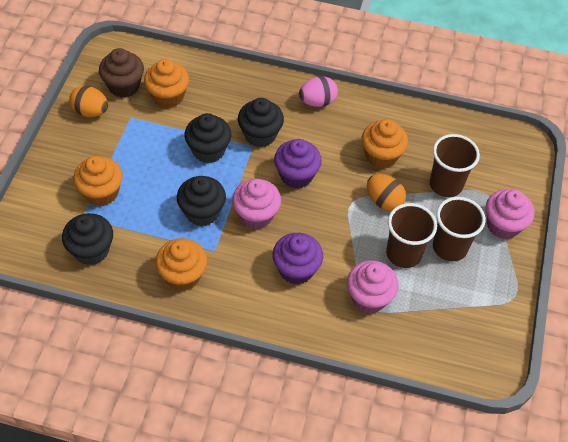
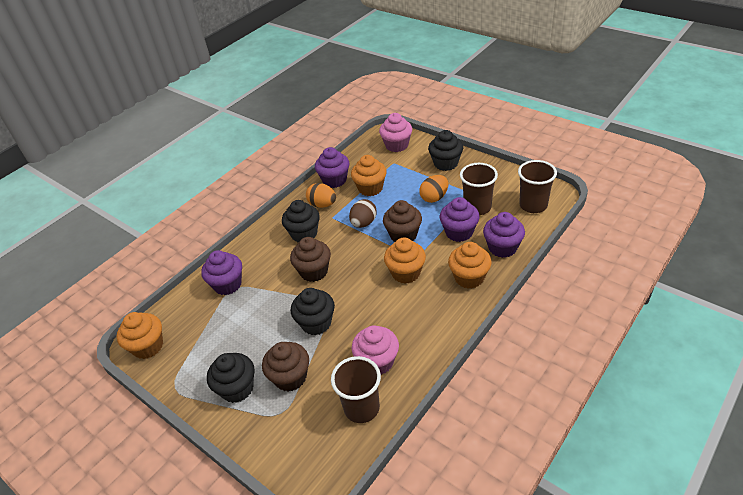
brown cupcake: [99,48,144,98] = 1 -> [262,342,309,392] [290,237,331,282] [383,200,422,242] = 3
brown egg: none = 0 -> [349,199,377,228] = 1
pink cupcake: [232,179,281,229] [347,261,399,313] [485,189,534,239] = 3 -> [352,325,399,375] [379,113,412,152] = 2
pink egg: [299,76,338,107] = 1 -> none = 0
purple cupcake: [272,233,323,285] [274,139,322,189] = 2 -> [201,250,242,295] [315,147,349,188] [440,197,480,242] [483,212,525,258] = 4

